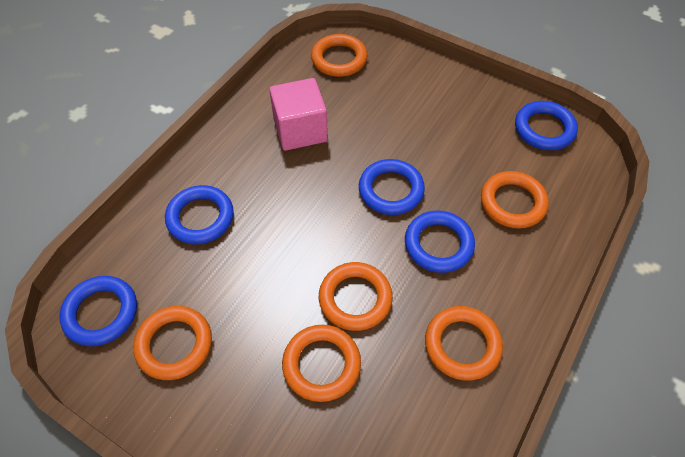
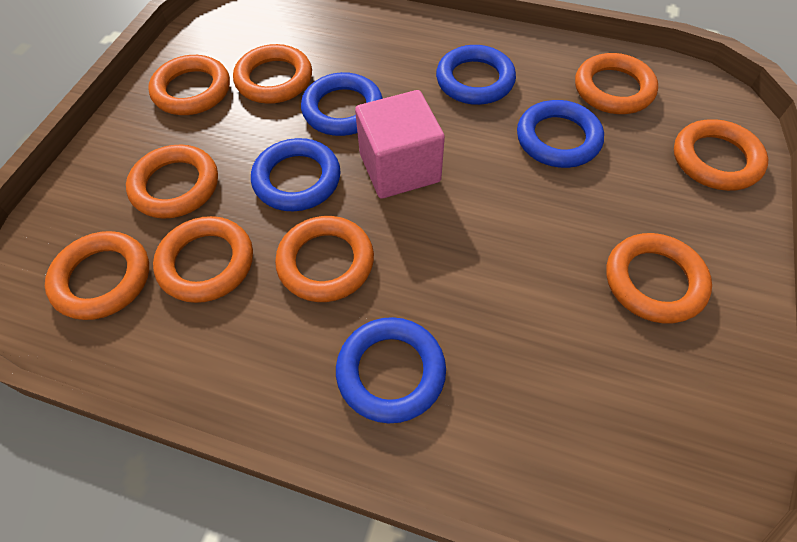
orange ring: [133,306,212,380] [282,325,361,402] [311,34,368,77] [319,262,393,331] [425,306,503,381] [481,171,549,229] = 6 -> [45,231,149,320] [126,144,218,219] [148,55,230,115] [153,216,253,303] [233,44,312,104] [275,216,374,302] [575,53,658,114] [606,233,712,324] [674,119,768,191] = 9

